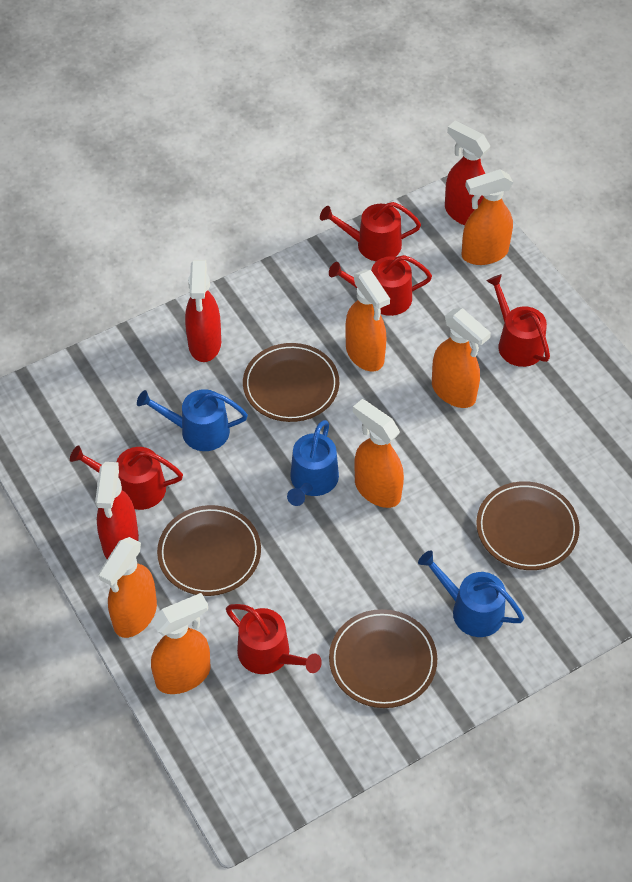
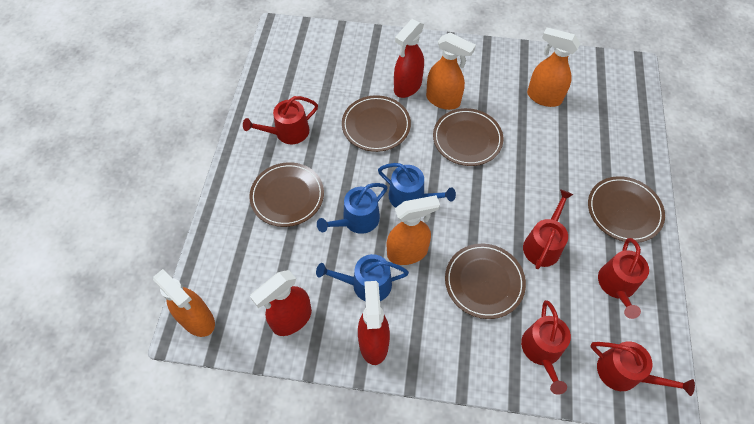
brown plate: [157,505,261,596] [243,343,339,422] [329,609,437,708] [476,481,580,570] = 4 -> [249,162,324,227] [342,95,411,152] [433,108,503,166] [445,244,526,319] [588,176,665,243] = 5
orange spray bottle: [98,537,157,638] [151,593,210,694] [345,270,390,371] [353,399,404,508] [432,308,491,408] [461,169,513,265] = 6 -> [153,269,215,337] [387,195,440,265] [426,33,476,110] [527,27,580,107] = 4

